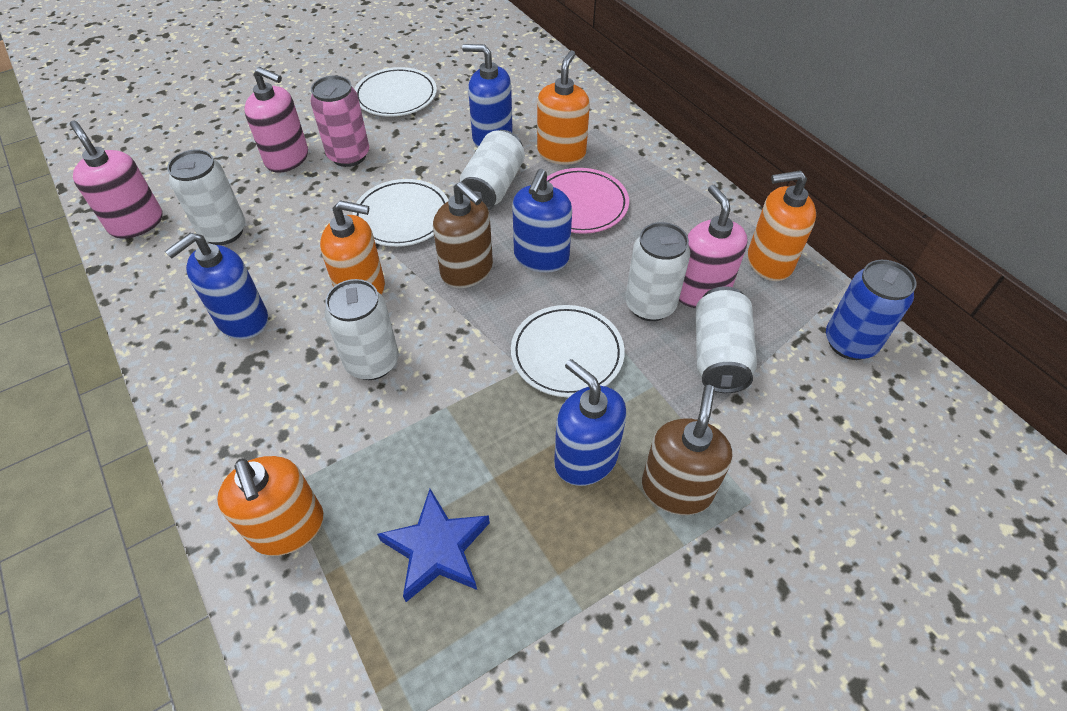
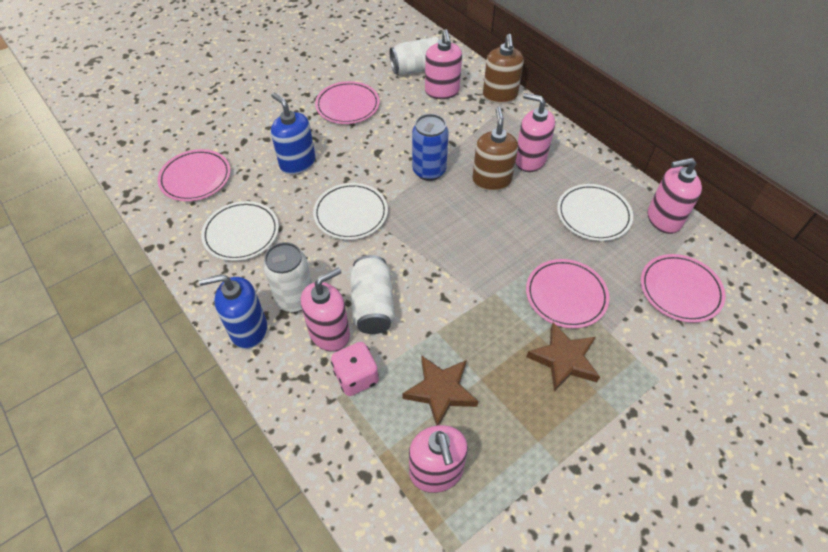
blue soap dispenser: [165,233,268,339] [462,44,513,147] [512,169,572,273] [554,359,627,486] = 4 -> [199,274,267,349] [271,93,316,174] = 2
blue star: [377,489,490,602] = 1 -> none = 0
brown star: none = 0 -> [402,356,478,425] [526,322,600,392] = 2
orange soap dispenser: [217,456,324,556] [320,200,385,295] [537,50,590,165] [748,170,816,281] = 4 -> none = 0
pink can: [310,76,369,167] = 1 -> none = 0
pink dice: none = 0 -> [331,342,379,396] = 1
pink plate: [547,168,629,234] = 1 -> [157,149,230,201] [315,81,380,124] [526,259,609,328] [641,254,726,323] = 4
pink soap dispenser: [70,121,162,239] [244,67,308,173] [679,185,748,308] = 3 -> [301,267,350,352] [409,425,468,493] [425,29,462,99] [515,93,555,172] [648,158,702,234] = 5
white can: [167,149,245,245] [324,279,398,380] [460,130,525,210] [625,222,691,321] [696,286,757,393] = 5 -> [263,242,312,312] [350,255,395,334] [390,37,440,75] = 3

